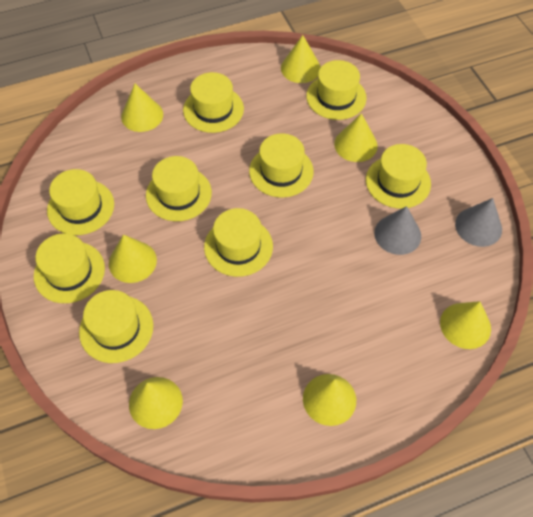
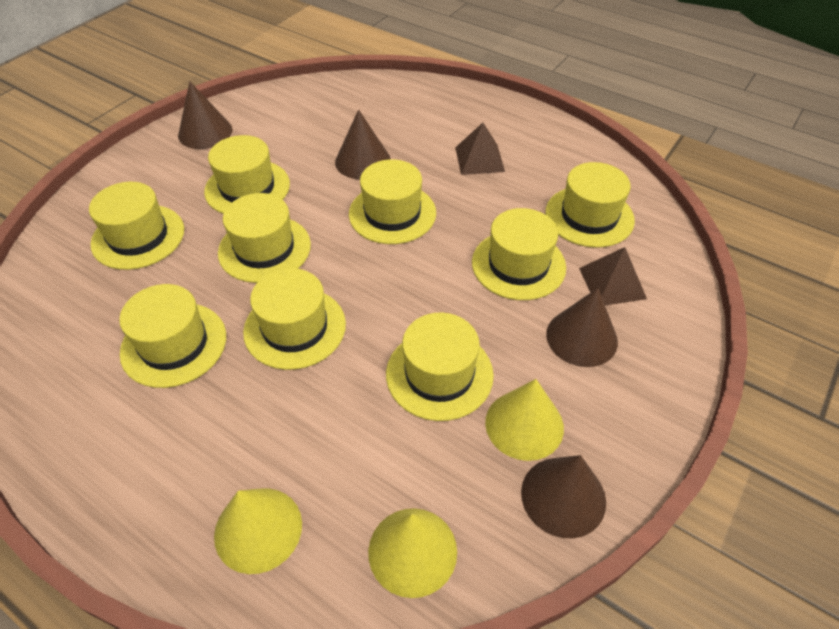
brown cone: none = 0 -> [178,81,232,149] [335,109,391,179] [521,455,606,538] [546,288,618,367] = 4
brown pyramid: none = 0 -> [455,123,505,175] [579,247,647,305] = 2
grey cone: [374,206,421,255] [455,198,502,247] = 2 -> none = 0
yellow cone: [109,234,157,283] [121,84,163,132] [129,377,183,429] [281,35,321,83] [303,374,356,426] [334,113,378,162] [440,301,491,349] = 7 -> [214,488,302,574] [368,508,457,598] [485,379,564,461] = 3

